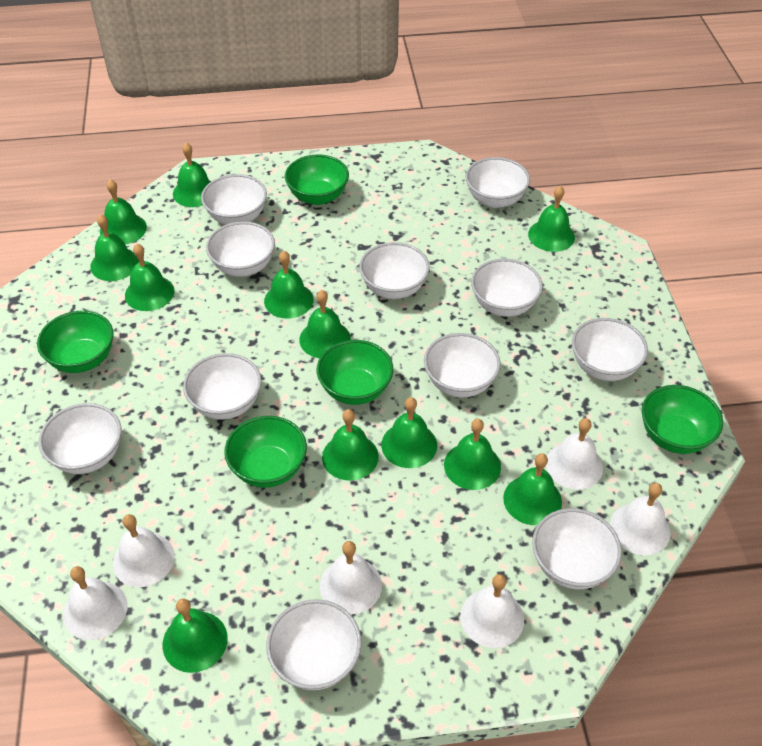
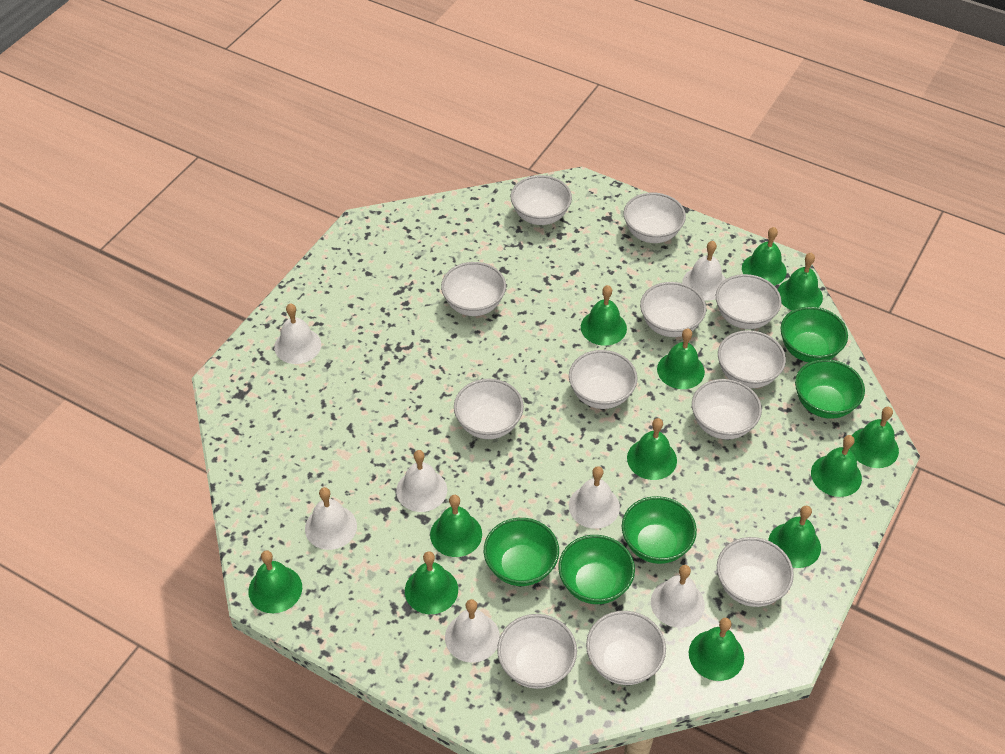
white bell: [63,566,128,640] [113,514,175,587] [320,541,382,614] [460,574,524,648] [546,418,603,490] [610,483,671,555] = 6 -> [274,303,321,364] [305,487,357,550] [396,450,447,512] [445,599,500,663] [569,466,620,529] [651,565,705,628] [682,241,725,301] = 7
white bowl: [39,403,121,474] [183,353,261,420] [201,174,267,225] [206,221,275,277] [266,599,361,690] [359,242,430,299] [424,333,501,397] [466,157,530,208] [471,259,543,317] [532,508,622,589] [572,318,648,381] = 11 -> [441,262,506,316] [454,379,524,439] [497,614,577,689] [511,175,572,225] [569,350,638,409] [586,611,666,685] [624,193,686,243] [640,282,706,337] [692,379,762,440] [716,274,782,329] [717,537,794,607] [718,330,786,388] = 12

